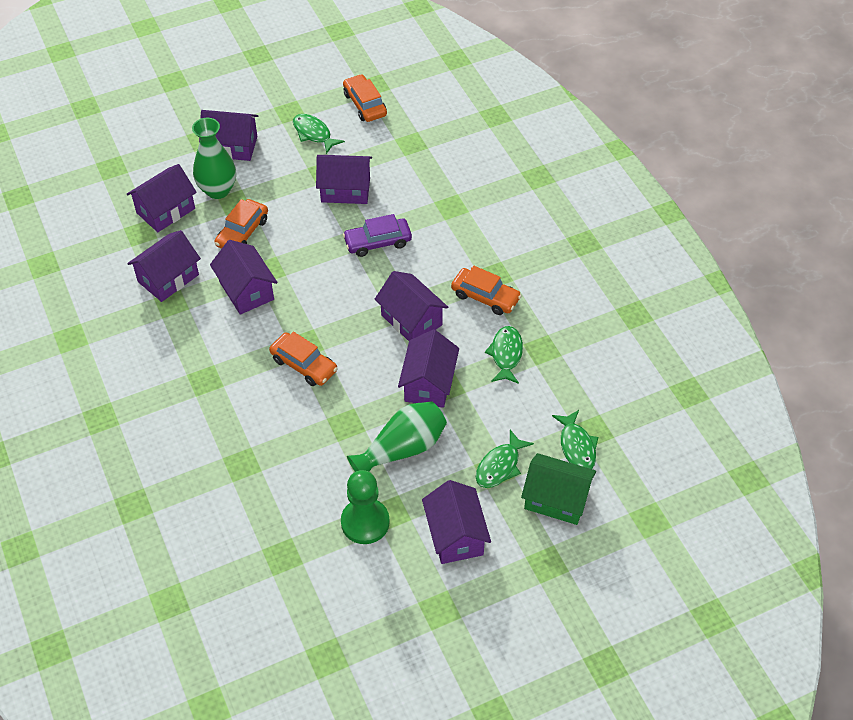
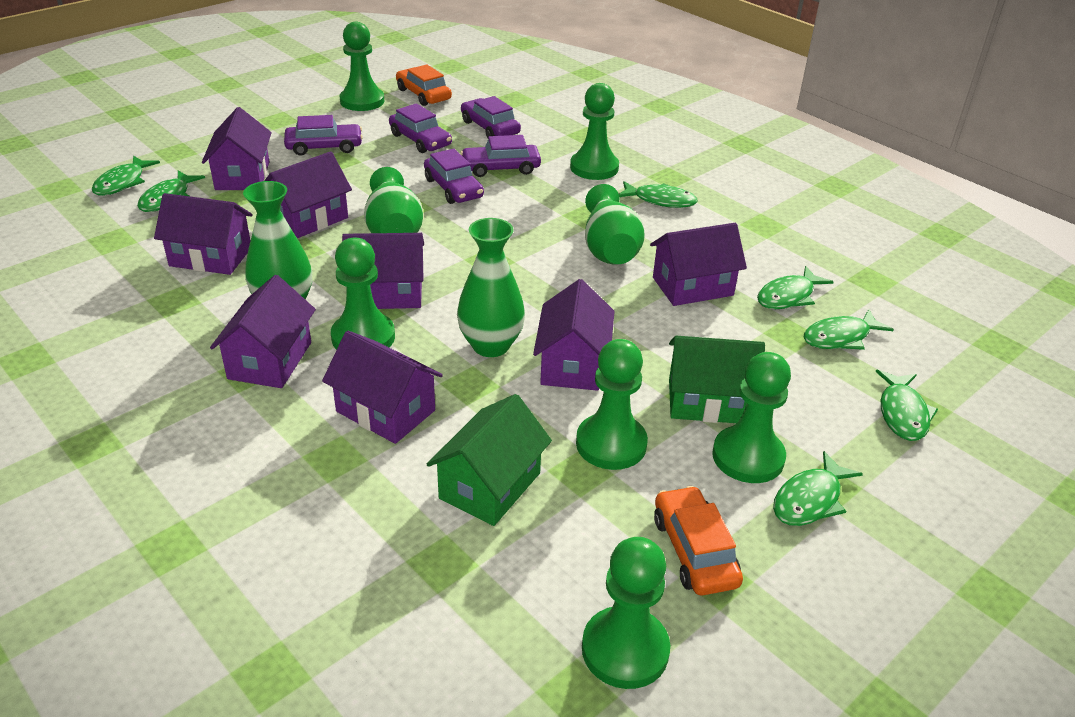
green fish: [293,114,345,154] [476,430,534,488] [485,326,523,384] [552,410,598,469] = 4 -> [92,156,160,196] [137,170,205,212] [619,181,698,208] [757,266,833,309] [773,451,863,526] [803,309,894,350] [875,369,938,441] = 7
green house: [521,453,596,525] = 1 -> [427,394,552,526] [669,336,765,423] = 2
green pawn: [341,470,390,544] = 1 -> [331,238,395,350] [340,22,384,111] [570,83,619,180] [576,339,648,470] [582,537,670,689] [712,352,791,483] = 6
green vase: [192,118,236,199] [347,401,447,472] = 2 -> [243,181,312,299] [364,167,423,233] [457,218,525,357] [585,184,645,264] = 4
orange car: [214,199,268,249] [269,331,338,386] [343,74,387,122] [451,265,522,315] = 4 -> [396,65,452,106] [654,486,743,595] = 2
purple car: [343,214,412,257] = 1 -> [284,115,363,155] [389,103,452,153] [424,149,484,204] [460,135,541,177] [461,96,521,138] = 5

